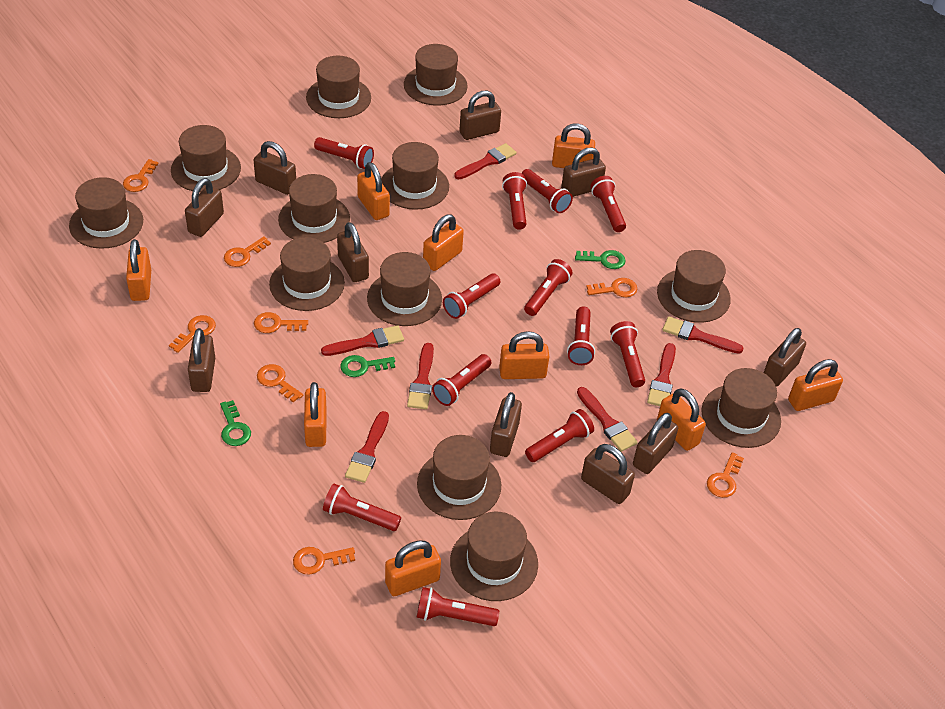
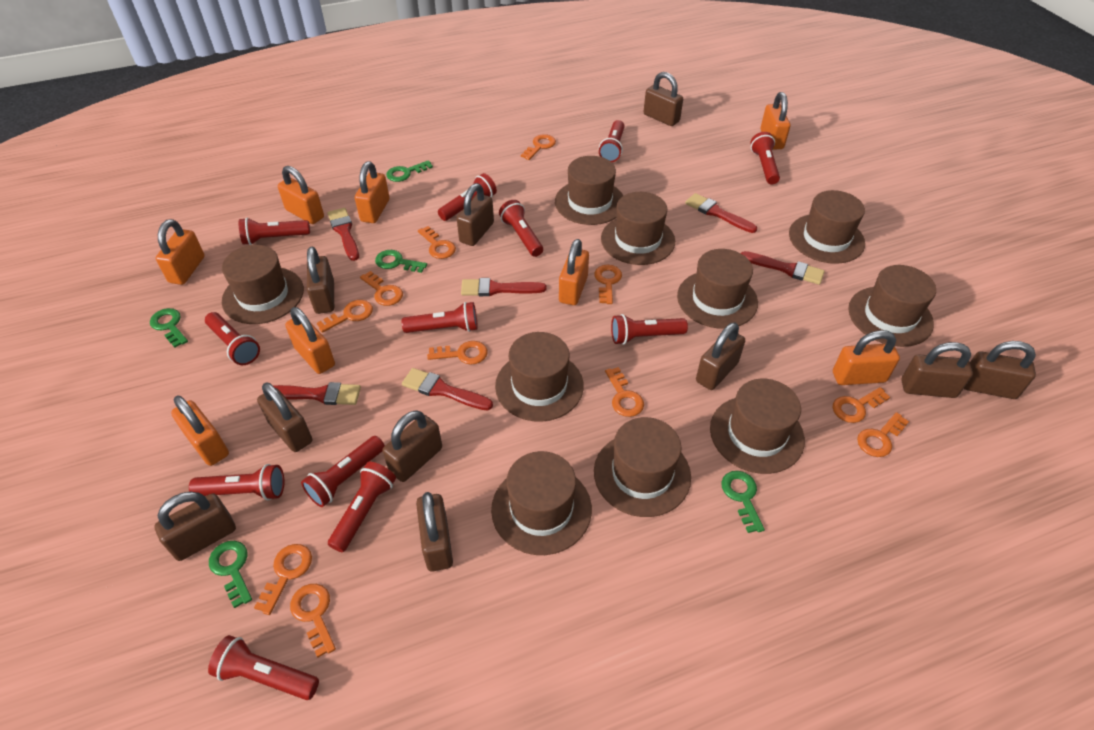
brown hat: [69,177,143,249] [171,125,241,192] [269,237,345,311] [278,174,350,243] [306,56,371,118] [367,252,442,326] [381,142,449,210] [404,44,468,106] [417,435,501,520] [450,512,538,601] [657,250,731,323] [701,368,781,448] = 12 -> [222,245,304,324] [491,451,592,555] [495,332,584,422] [555,156,623,225] [594,417,691,517] [601,192,675,265] [677,249,758,329] [710,379,805,474] [789,190,865,264] [848,265,936,347] = 10
green key: [220,400,251,446] [340,355,395,377] [575,250,626,269] = 3 -> [150,308,188,348] [209,541,252,608] [375,250,427,273] [386,160,433,182] [721,471,765,533] = 5
orange key: [123,159,159,192] [169,315,216,353] [224,236,271,267] [254,312,308,333] [257,364,303,402] [293,547,355,575] [586,278,637,297] [707,452,744,498] = 8 -> [254,544,312,615] [290,584,336,658] [317,300,373,333] [360,271,403,306] [418,226,456,259] [427,341,488,365] [521,134,556,160] [594,265,622,304] [605,367,644,417] [833,387,890,423] [857,412,909,457] = 11
orange padlock: [126,239,151,301] [304,382,327,447] [357,162,390,220] [385,540,441,596] [423,214,464,271] [499,331,549,379] [552,123,595,168] [657,388,706,451] [788,359,843,411] = 9 -> [156,219,205,285] [171,396,229,466] [278,166,324,224] [285,307,335,374] [355,161,390,223] [559,239,589,305] [761,92,791,150] [833,330,900,385] = 8
red brush: [321,325,404,356] [345,411,389,483] [407,343,434,409] [454,143,517,179] [577,387,638,452] [647,343,676,406] [662,316,744,354] = 7 -> [273,382,361,405] [327,208,359,261] [402,368,493,411] [461,278,546,296] [685,193,757,233] [741,251,825,285] = 6

